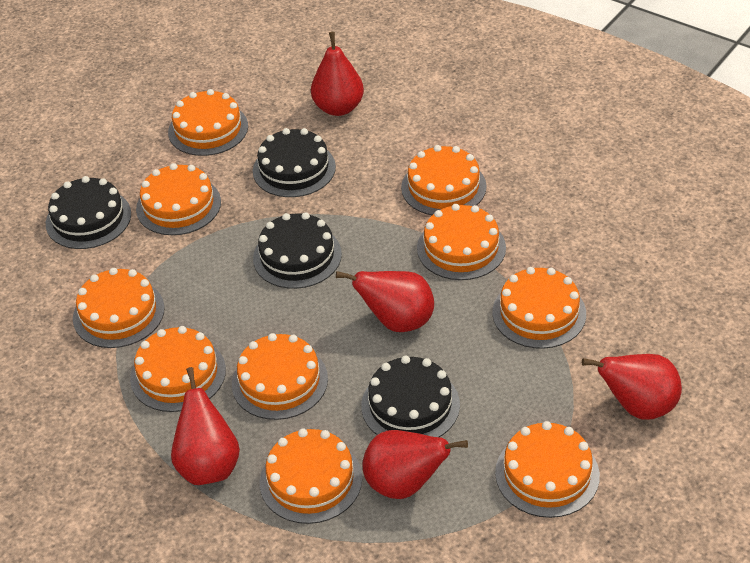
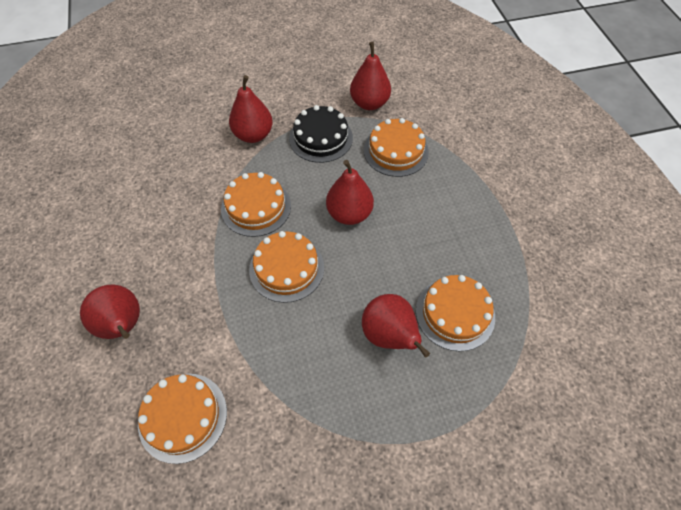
black cake: [46,176,131,249] [253,128,336,197] [253,212,342,289] [361,356,460,437] = 4 -> [289,105,353,163] = 1
orange cake: [73,268,165,348] [130,326,226,412] [136,163,221,235] [168,89,248,156] [232,333,328,420] [260,428,362,524] [401,145,486,215] [417,204,506,280] [492,267,586,349] [495,421,600,518] = 10 -> [138,374,227,464] [221,172,291,237] [249,231,324,303] [364,118,429,177] [416,275,495,351] = 5

